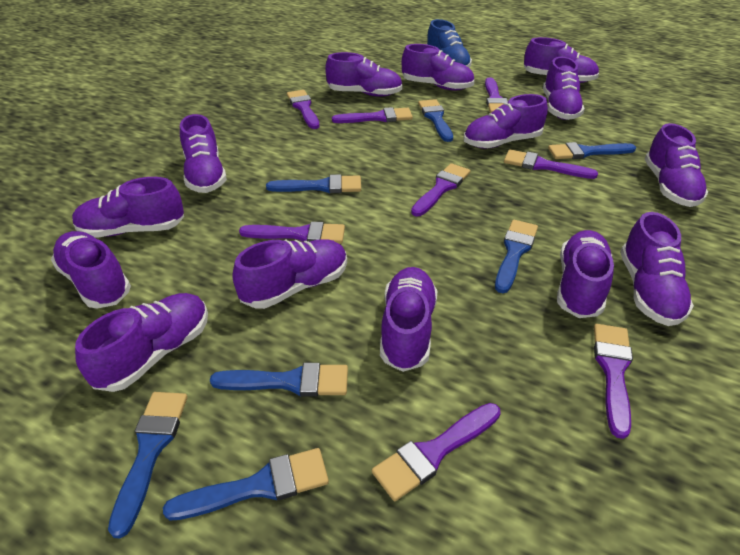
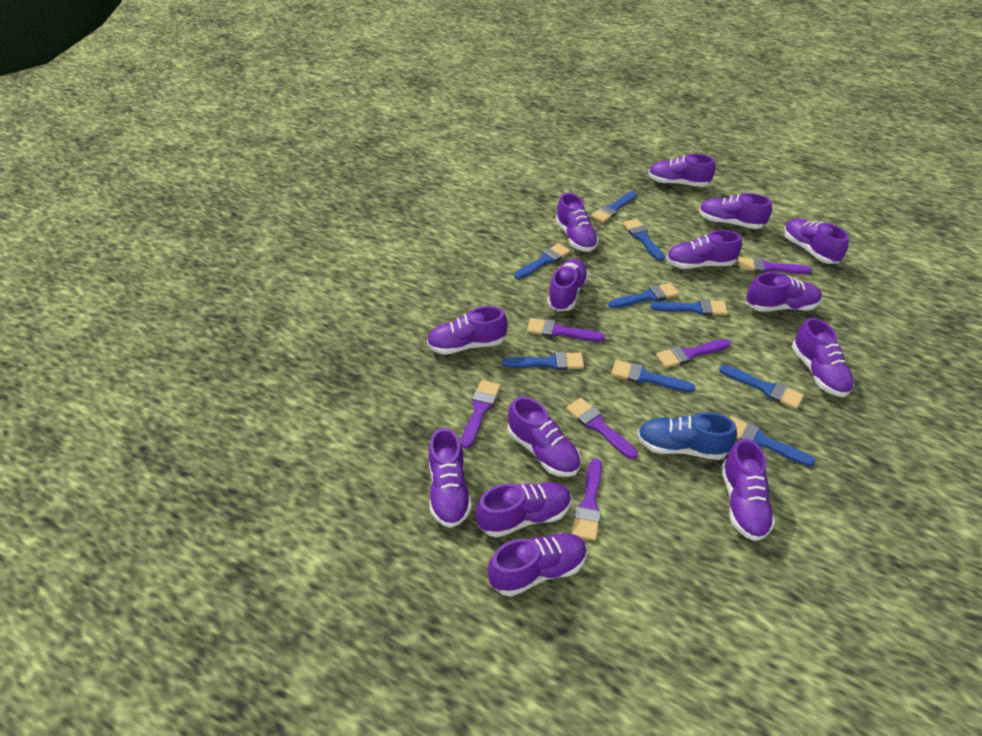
blue brush: [108,392,187,538] [163,448,329,520] [210,363,348,397] [266,174,361,193] [418,99,453,142] [495,220,538,293] [548,142,636,159] = 7 -> [503,352,584,370] [514,243,571,280] [591,191,636,223] [608,283,679,308] [611,360,695,393] [623,219,665,261] [651,299,728,316] [719,365,804,409] [730,416,815,466] = 9
purple brush: [239,222,345,244] [287,90,319,129] [332,107,413,123] [372,403,501,501] [411,163,470,216] [485,77,508,113] [504,149,598,179] [594,324,633,439] = 8 -> [461,380,501,449] [527,318,605,342] [566,398,638,459] [572,458,602,541] [656,339,731,368] [738,257,812,274] = 6

